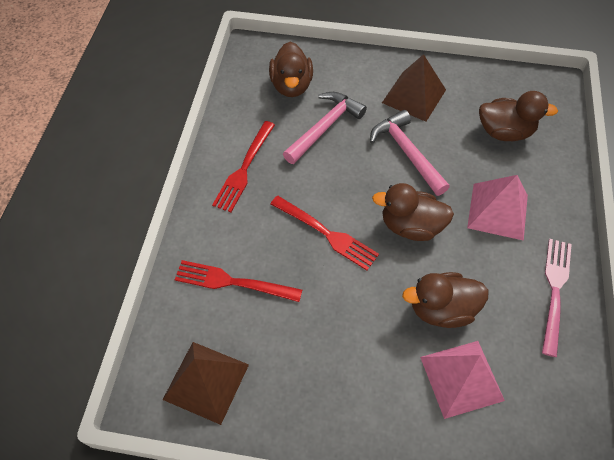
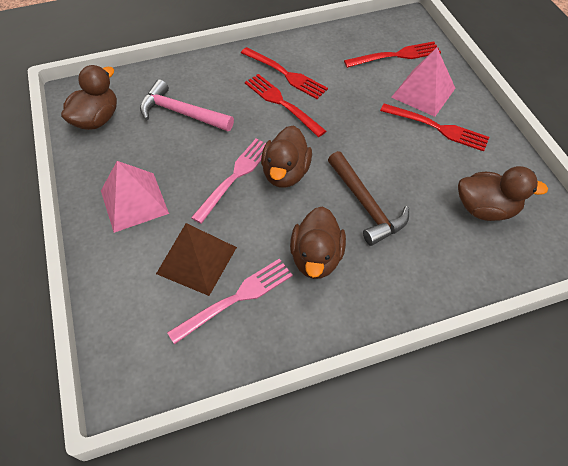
brown hammer: none = 0 -> [328,151,409,246] = 1
brown pyramid: [163,342,249,425] [382,54,446,122] = 2 -> [156,223,237,296] = 1
pink fork: [542,239,572,357] = 1 -> [167,259,293,345] [191,138,266,224] = 2
pink hammer: [283,92,367,164] [370,110,450,196] = 2 -> [140,79,234,131] = 1
red fork: [175,260,302,302] [212,121,275,212] [271,196,379,270] = 3 -> [241,47,328,99] [245,74,326,137] [344,41,441,68] [380,103,489,152] = 4

